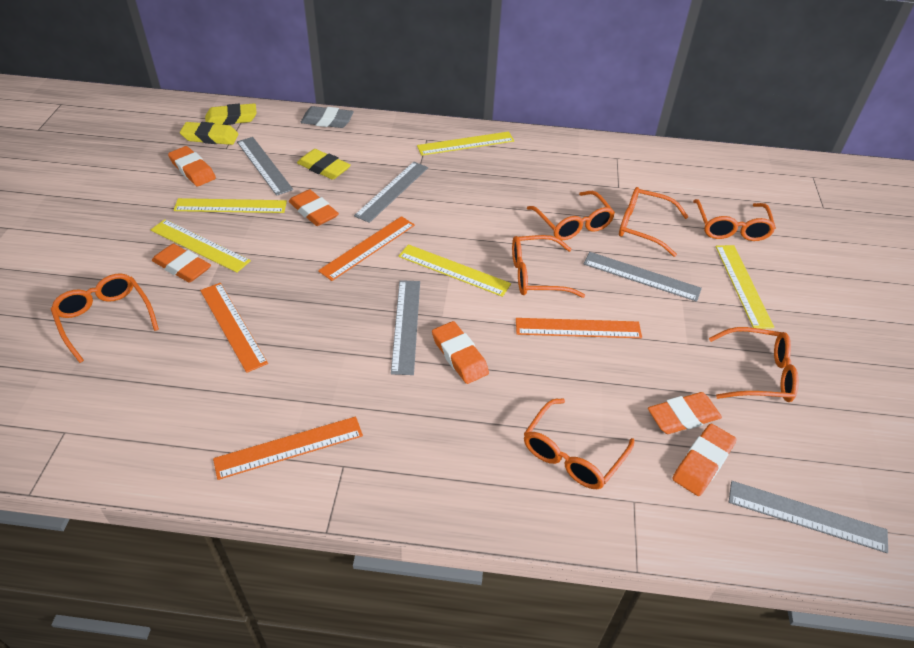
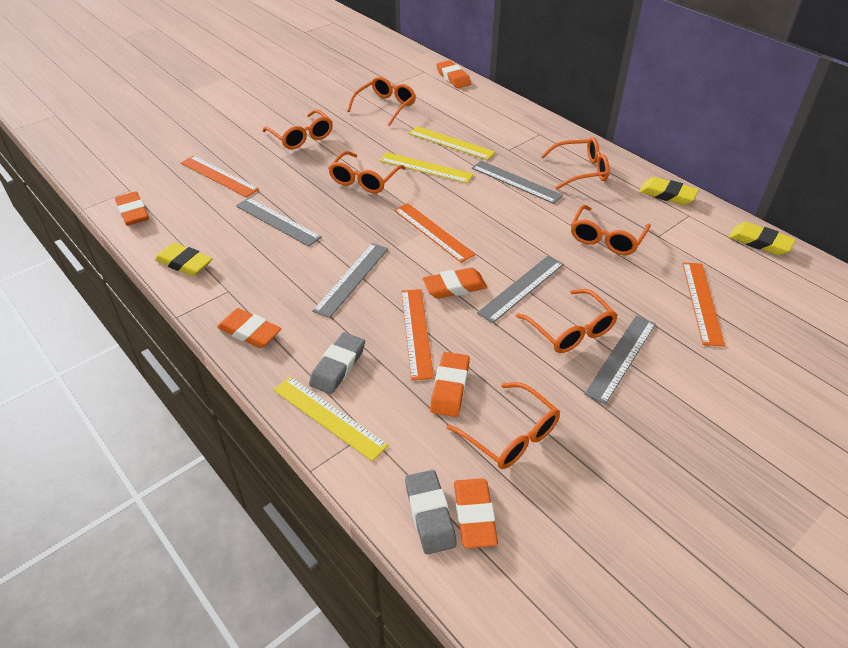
grey eraser: [301,106,354,128] = 1 -> [309,332,365,394] [405,470,457,555] = 2
yellow ruler: [151,219,251,273] [173,198,287,213] [398,244,511,297] [417,131,514,156] [715,245,774,329] = 5 -> [274,376,389,461] [380,152,474,183] [408,126,495,160] = 3

